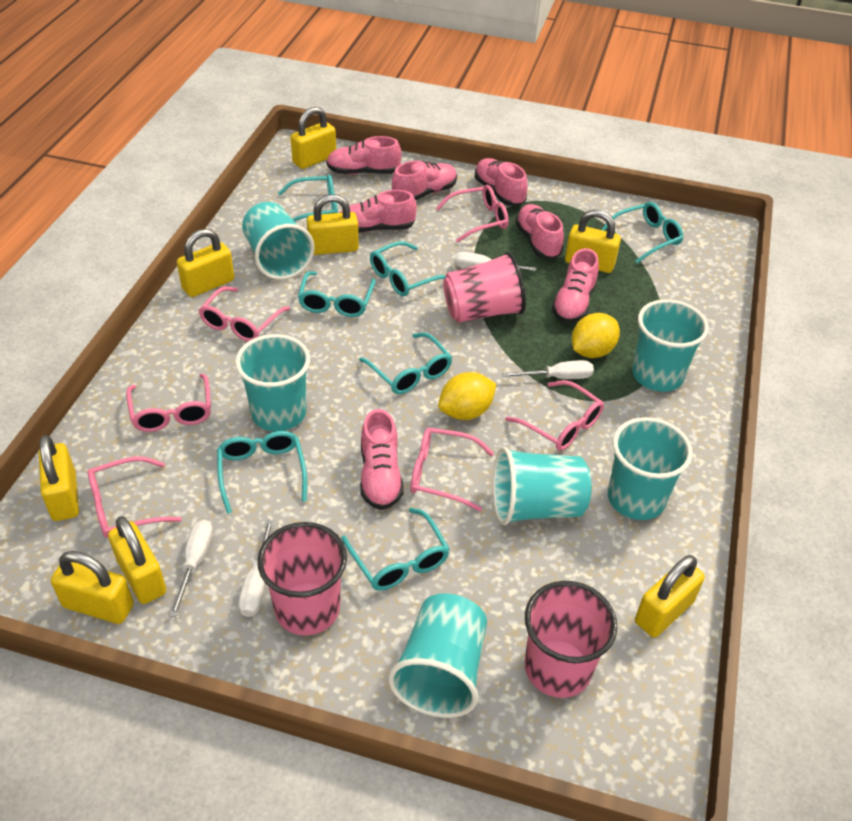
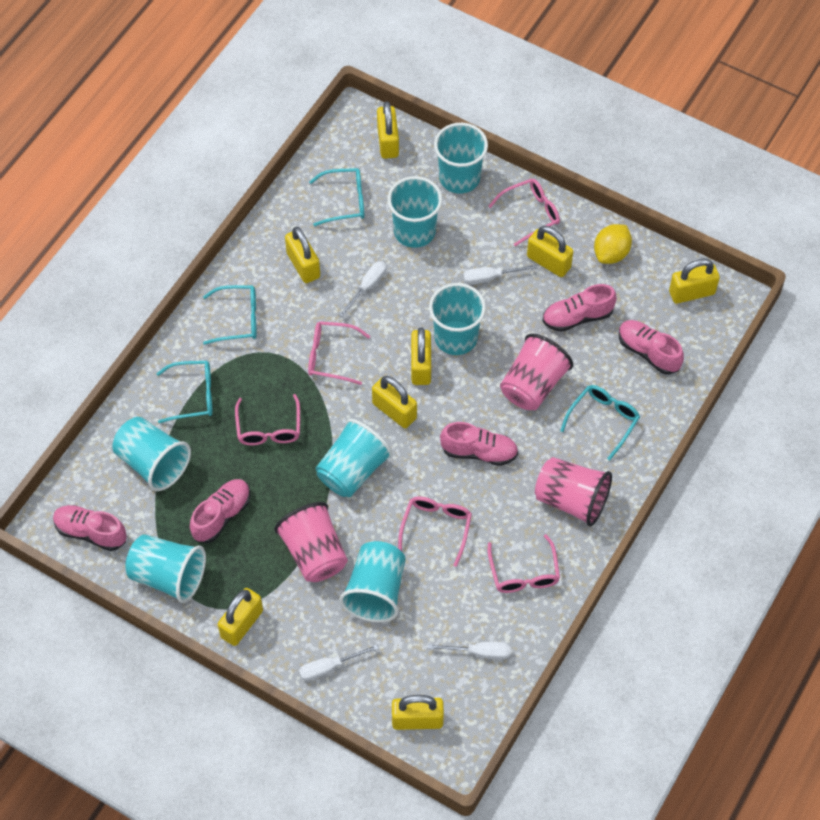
pink glasses: [87,456,182,538] [126,374,211,432] [199,286,290,341] [410,428,494,511] [436,185,509,243] [505,380,604,451] = 6 -> [235,394,300,445] [308,321,370,385] [398,496,472,567] [488,179,560,246] [488,534,560,593] = 5
pink shoe: [326,136,402,175] [339,190,417,233] [360,409,404,510] [392,161,457,200] [475,158,528,206] [515,204,564,259] [552,248,599,323] = 7 -> [53,505,127,551] [190,479,251,543] [440,422,518,466] [542,284,617,332] [619,320,684,375] = 5
turquoise cup: [235,334,310,431] [242,202,315,280] [388,593,487,718] [493,447,591,525] [608,417,693,520] [632,299,708,392] = 6 -> [112,417,191,491] [125,534,206,603] [315,419,393,497] [340,541,405,622] [387,176,442,248] [429,283,486,355] [434,123,488,194] = 7
turquoise glasses: [217,431,307,514] [278,174,338,222] [298,271,376,317] [341,508,450,591] [359,333,452,394] [370,241,446,297] [601,202,683,263] = 7 -> [156,361,212,423] [203,285,256,345] [309,168,365,226] [560,385,640,460] = 4
yellow lemon: [438,372,496,420] [572,313,620,358] = 2 -> [594,224,632,264] = 1

